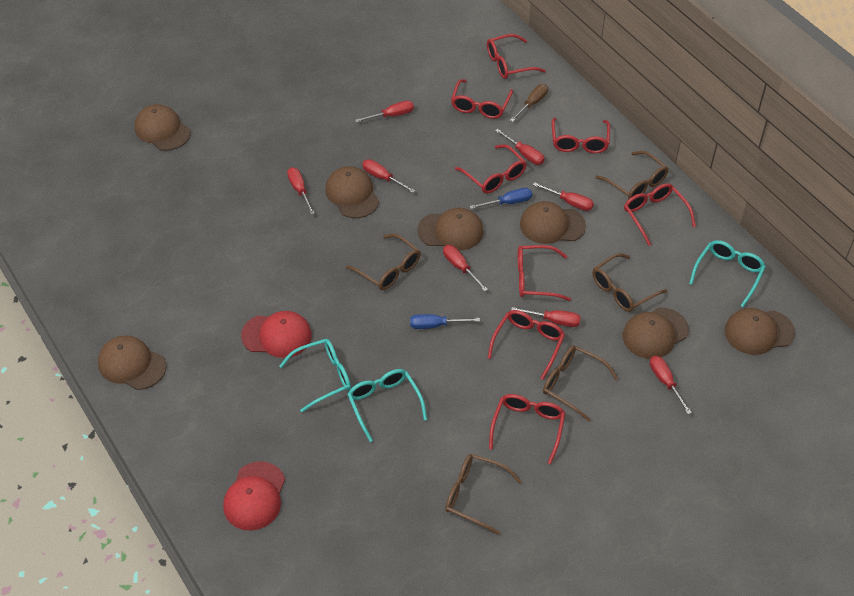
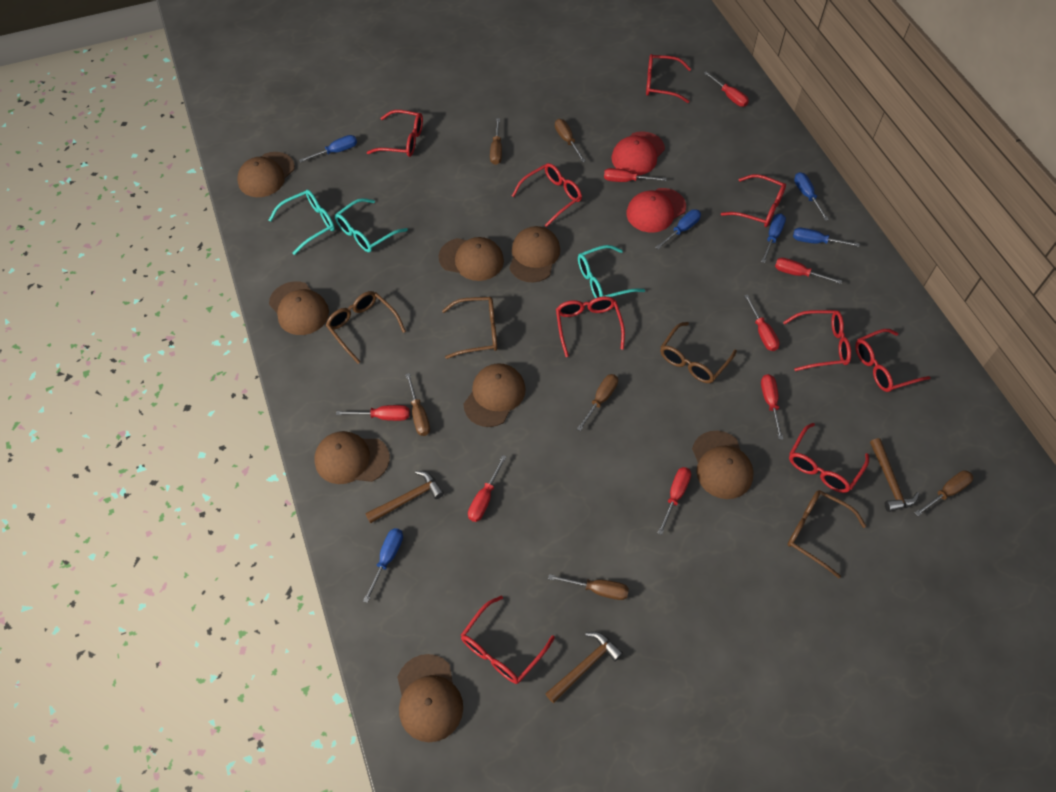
blue screwdriver: [410,314,480,329] [470,188,532,209] = 2 -> [299,135,357,163] [363,528,403,603] [655,209,701,250] [761,214,786,263] [793,228,860,247] [794,172,829,221] = 6
brown cap: [98,336,166,390] [135,104,191,151] [325,166,379,218] [417,208,484,251] [520,201,586,244] [622,308,689,359] [724,308,795,355] = 7 -> [237,152,295,197] [269,281,329,335] [314,431,390,484] [397,654,463,742] [439,237,504,281] [463,363,526,427] [509,226,560,282] [692,431,754,499] = 8
brown glasses: [346,234,421,290] [445,454,522,535] [543,345,618,421] [592,253,667,312] [595,151,669,200] = 5 -> [326,291,406,364] [442,297,497,359] [660,322,737,383] [788,490,866,578] = 4
brown hammer: none = 0 -> [365,471,444,523] [545,632,623,703] [870,438,919,512] = 3
brown screwdriver: [510,84,548,122] = 1 -> [406,373,430,436] [490,118,502,165] [548,574,629,600] [555,119,586,162] [577,374,618,431] [915,470,973,516] = 6
red glasses: [451,79,513,119] [455,144,527,194] [487,34,546,79] [488,310,565,380] [489,394,565,464] [518,245,571,301] [552,118,610,153] [624,183,696,246] = 8 -> [367,110,423,157] [461,595,555,684] [512,163,582,227] [556,296,625,357] [646,54,691,103] [721,174,786,227] [783,310,851,371] [789,423,869,493] [855,329,931,392] = 9

